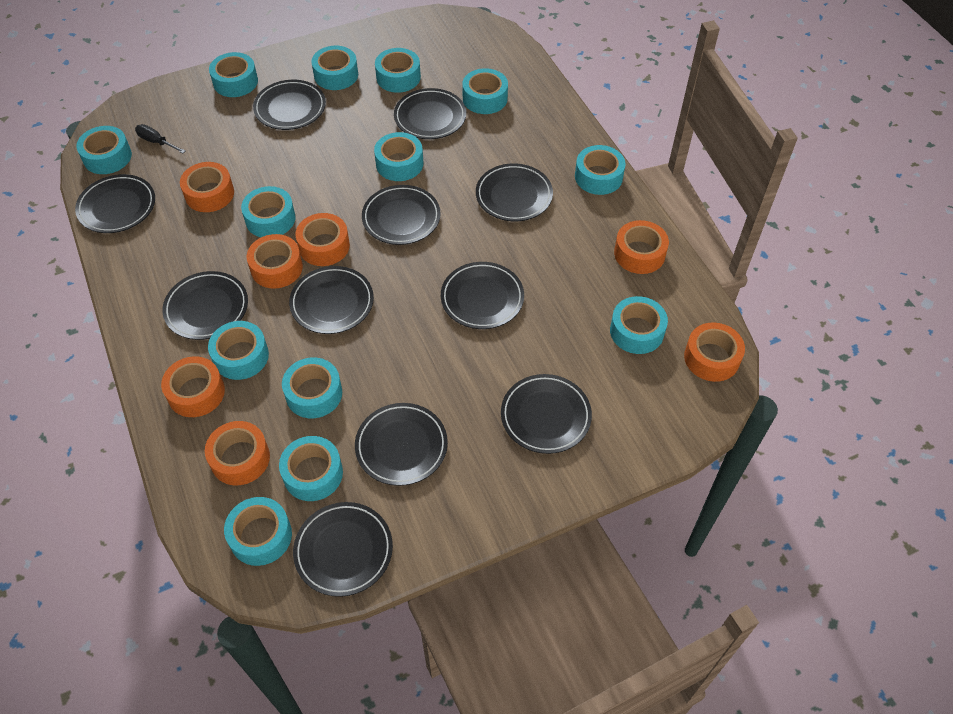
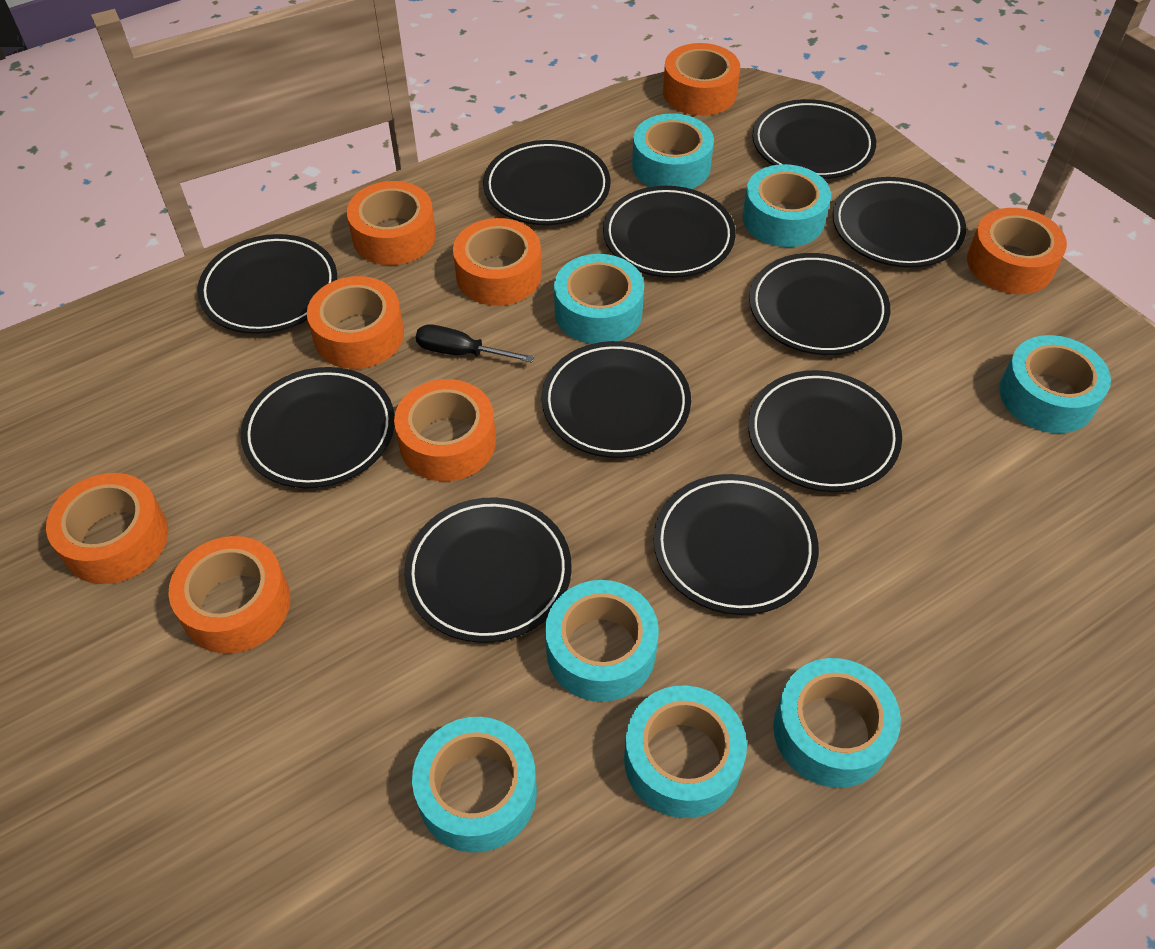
orange tape: [161,356,225,417] [180,162,234,212] [205,421,270,486] [247,234,303,289] [295,213,350,266] [614,220,669,274] [684,323,745,382] = 7 -> [46,473,168,584] [168,536,290,654] [307,276,404,369] [347,181,436,265] [394,379,496,481] [453,218,542,306] [663,43,740,116] [967,208,1067,294] = 8
turquoise tape: [76,126,132,174] [208,321,269,380] [209,52,258,97] [224,497,292,566] [241,186,295,237] [279,436,343,501] [282,357,342,418] [311,46,358,90] [374,132,423,181] [375,48,421,93] [462,68,508,114] [575,145,626,195] [610,296,668,354] = 13 -> [412,717,537,853] [545,580,659,702] [554,254,644,344] [624,686,747,818] [632,113,714,189] [742,164,831,247] [773,658,901,788] [999,335,1111,433] = 8

